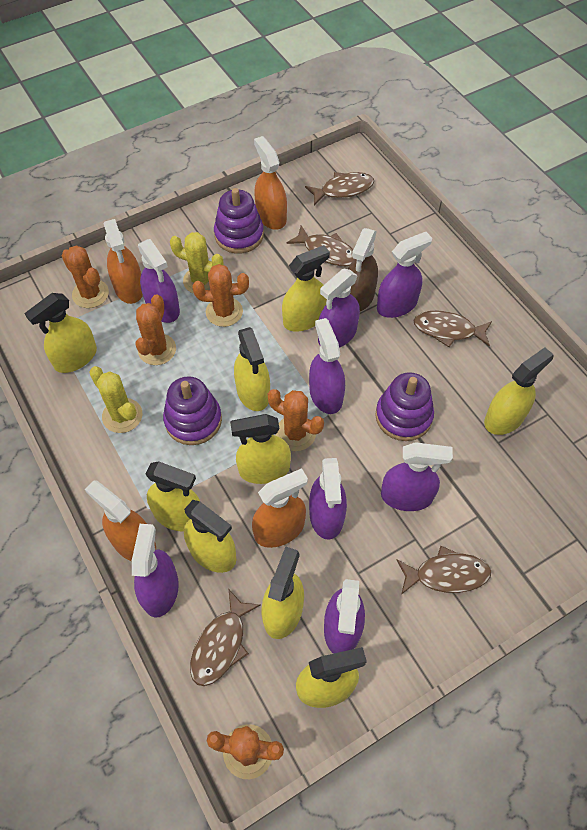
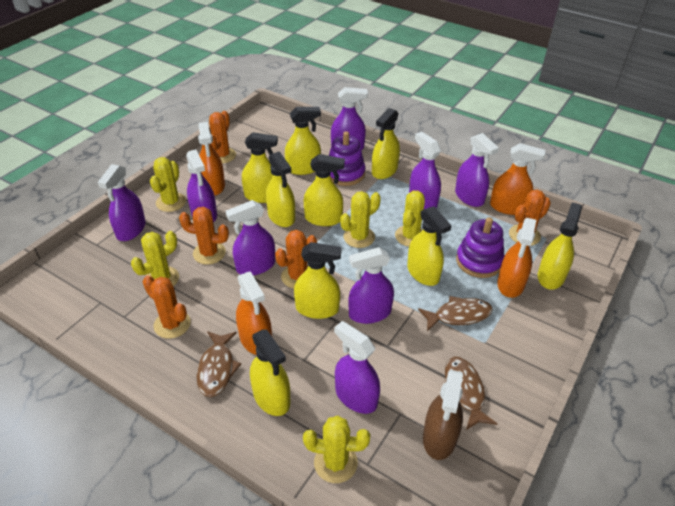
brown fish: [190,590,260,686] [287,226,354,266] [305,172,374,205] [397,546,491,595] [413,311,492,347] = 5 -> [196,331,241,397] [418,296,493,331] [445,357,497,430] = 3
purple stacking toy: [163,376,222,445] [214,188,264,253] [375,372,434,441] = 3 -> [329,131,365,186] [456,217,504,278] = 2
yellow cactus: [89,366,142,433] [170,232,223,294] = 2 -> [131,231,179,286] [150,157,186,212] [303,416,370,483] [340,191,381,248] [395,191,425,247] = 5

